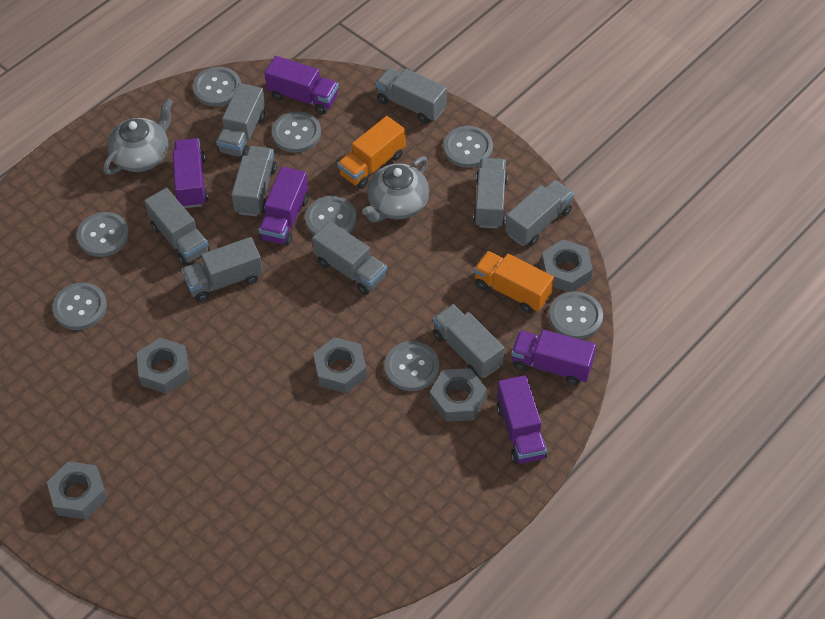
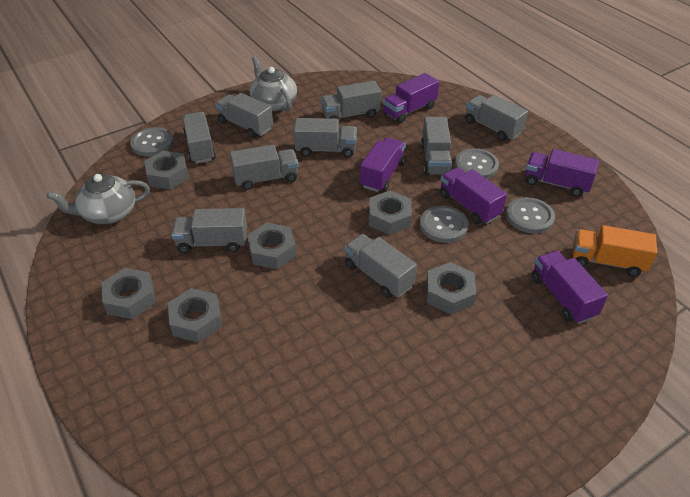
grey button: [52,282,107,330] [77,212,129,257] [193,67,241,107] [272,111,321,153] [305,196,356,235] [385,341,439,391] [443,126,493,168] [549,291,603,339] = 8 -> [130,127,174,156] [420,206,468,243] [455,148,499,179] [506,197,555,234] = 4
grey nut: [47,461,107,520] [137,338,190,394] [313,337,367,393] [430,368,487,422] [541,239,593,292] = 5 -> [101,268,156,319] [144,151,189,190] [168,288,222,343] [247,223,297,269] [369,190,412,235] [426,262,476,315] = 6
orange truck: [337,116,406,189] [474,251,554,313] = 2 -> [573,225,657,277] = 1

